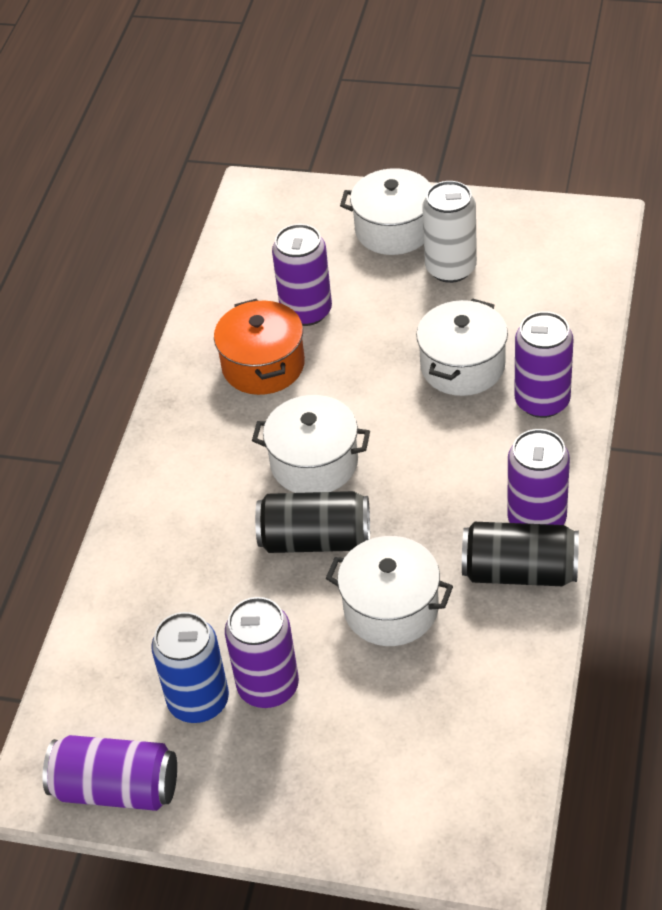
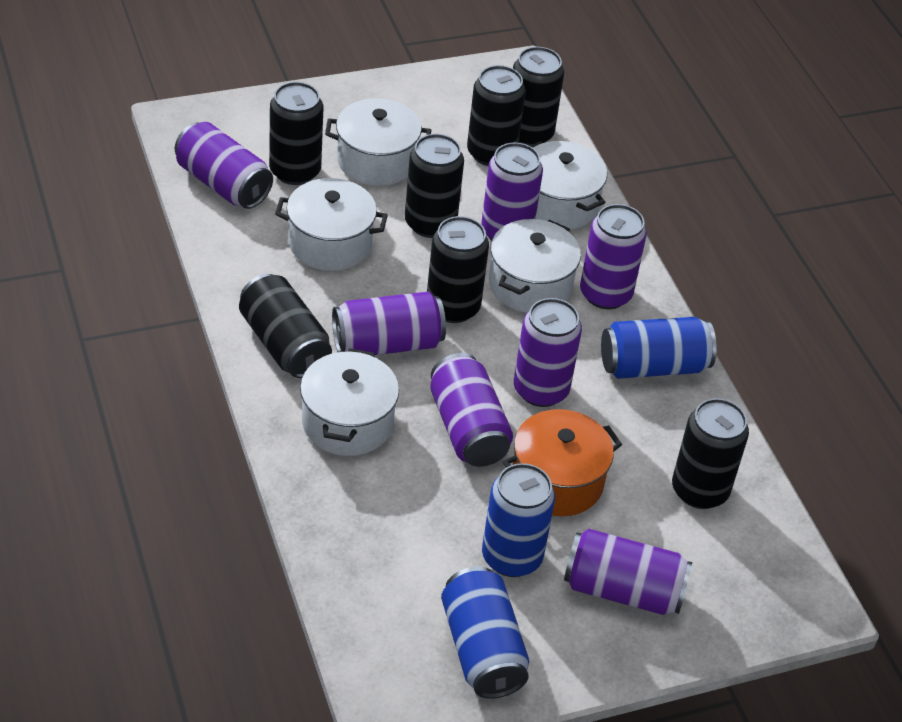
black can: [255,491,370,553] [462,522,579,586] = 2 -> [239,274,332,378] [269,82,323,185] [405,134,464,238] [427,216,489,323] [467,65,526,166] [513,47,564,146] [672,398,749,509] = 7
blue can: [151,612,229,723] = 1 -> [441,566,529,699] [482,463,555,577] [601,317,717,379] = 3
purple can: [43,735,177,811] [225,597,299,708] [272,224,332,326] [507,429,570,525] [514,311,573,418] = 5 -> [175,122,273,209] [332,292,446,355] [430,353,513,467] [481,143,543,241] [514,298,582,407] [564,529,692,615] [580,204,647,309] = 7
white can: [422,181,477,283] = 1 -> none = 0
white pot: [252,395,370,493] [326,536,453,646] [340,168,432,255] [416,298,508,396] = 4 -> [275,178,388,271] [300,348,399,456] [325,98,431,186] [489,219,581,313] [530,141,607,230] = 5

